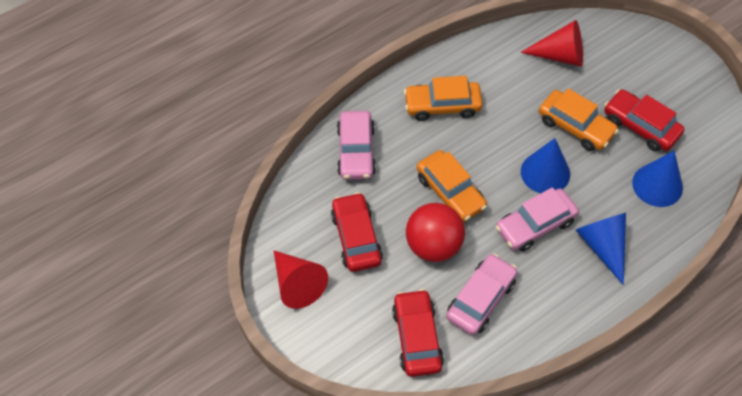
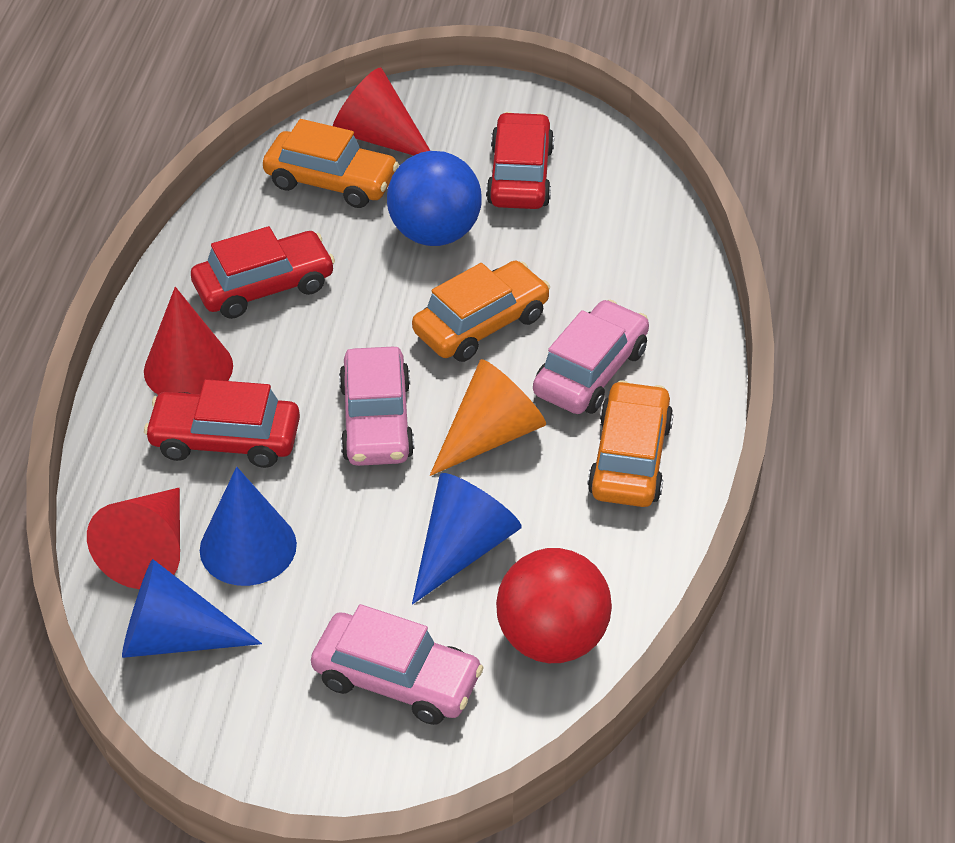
blue ball: none = 0 -> [387,151,482,246] = 1
orange cone: none = 0 -> [430,359,546,476] = 1
red cone: [274,251,328,309] [520,20,583,67] = 2 -> [87,488,180,589] [144,287,233,395] [333,68,430,156] = 3

